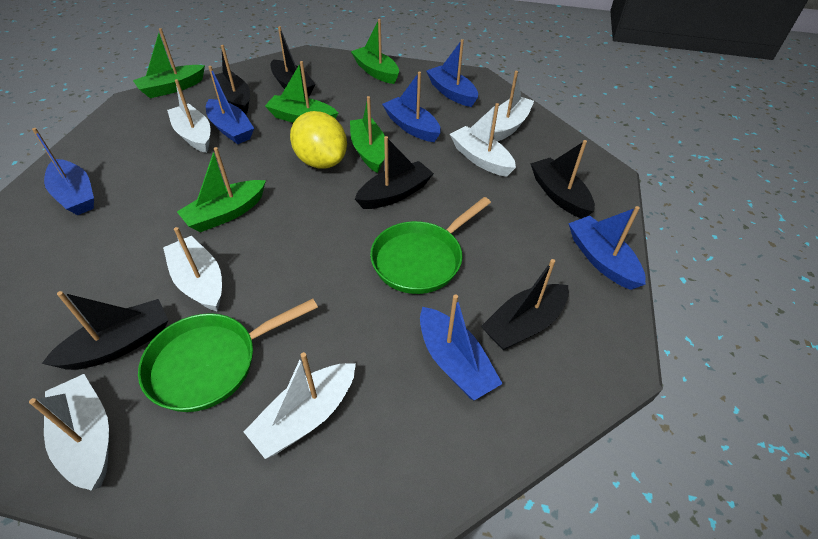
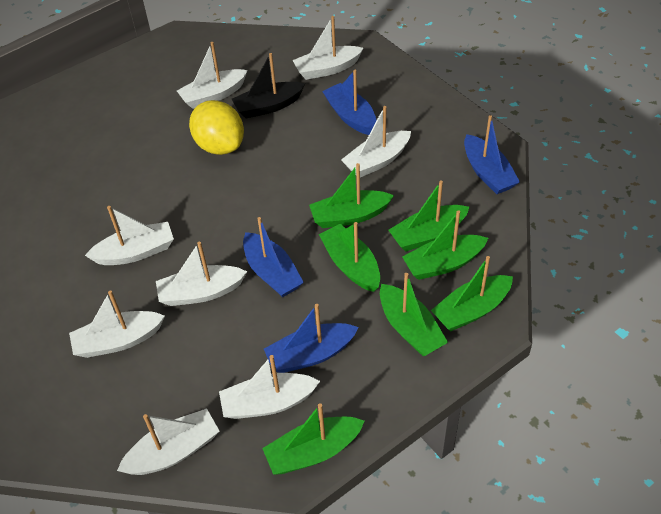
black boat: [42,291,168,370] [215,45,250,115] [270,26,316,96] [355,136,434,209] [481,259,569,350] [530,140,595,218] = 6 -> [232,53,305,119] = 1
blue boat: [32,128,94,215] [206,66,254,144] [382,72,441,142] [420,294,503,400] [426,39,478,107] [568,206,646,290] = 6 -> [243,217,304,297] [264,304,358,373] [322,70,377,135] [464,115,520,194] = 4
green boat: [133,28,205,98] [177,147,266,232] [265,61,338,123] [350,96,385,173] [351,19,399,84] = 5 -> [262,403,364,475] [309,163,394,228] [319,222,380,292] [380,273,448,356] [388,181,469,252] [402,210,488,280] [431,256,513,331] = 7
green pan: [138,299,318,412] [370,197,491,294] = 2 -> none = 0
white boat: [29,374,109,491] [163,227,222,312] [167,79,210,153] [244,352,356,459] [450,103,516,177] [494,71,534,141] = 6 -> [69,290,165,358] [85,206,174,265] [117,408,220,475] [156,242,247,306] [177,42,248,109] [219,355,320,419] [292,16,363,80] [341,106,411,177] = 8

